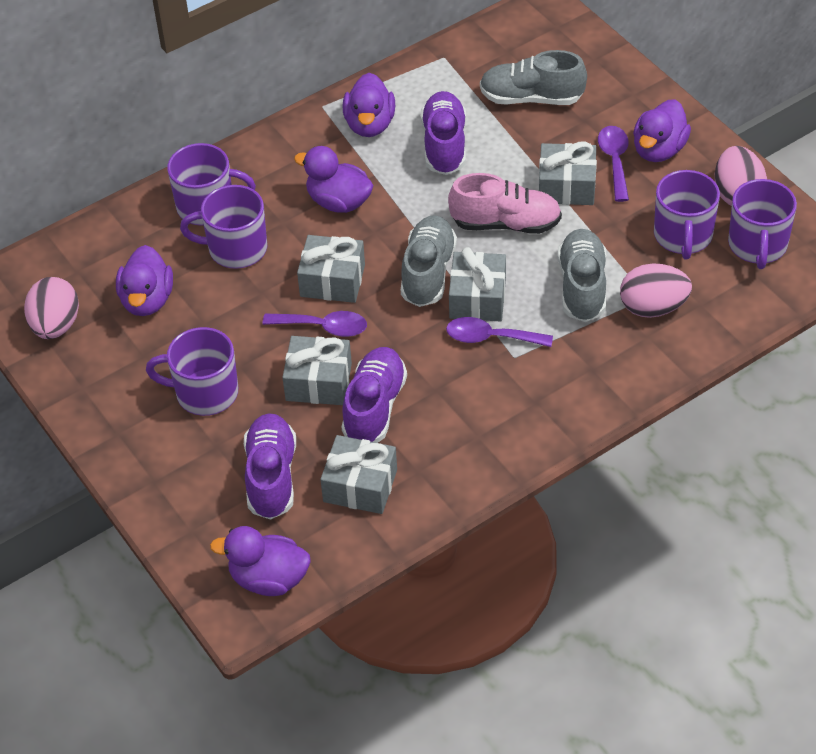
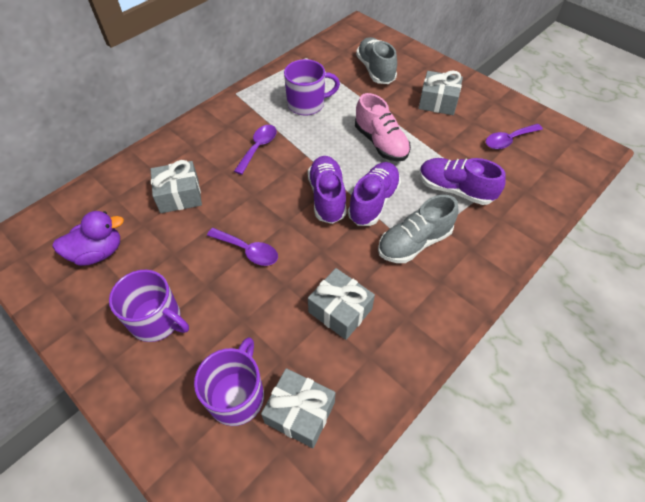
grey gift: [282,336,352,405] [297,235,365,303] [320,435,397,514] [449,247,506,321] [539,141,597,205] = 5 -> [151,160,202,213] [261,368,336,448] [308,268,375,340] [419,70,463,115] = 4
grey shoe: [401,215,457,307] [480,50,587,105] [557,229,606,322] = 3 -> [356,37,397,84] [378,195,459,263] = 2
pink egg: [24,277,79,339] [620,263,692,318] [715,146,767,206] = 3 -> none = 0
purple duck: [116,245,173,316] [210,526,311,596] [294,146,374,213] [343,73,395,137] [633,99,691,162] = 5 -> [52,211,124,266] = 1
purple mug: [146,327,238,416] [167,143,256,226] [180,185,267,269] [654,170,720,260] [728,179,797,269] = 5 -> [109,270,189,342] [194,337,264,426] [284,59,340,116] = 3

